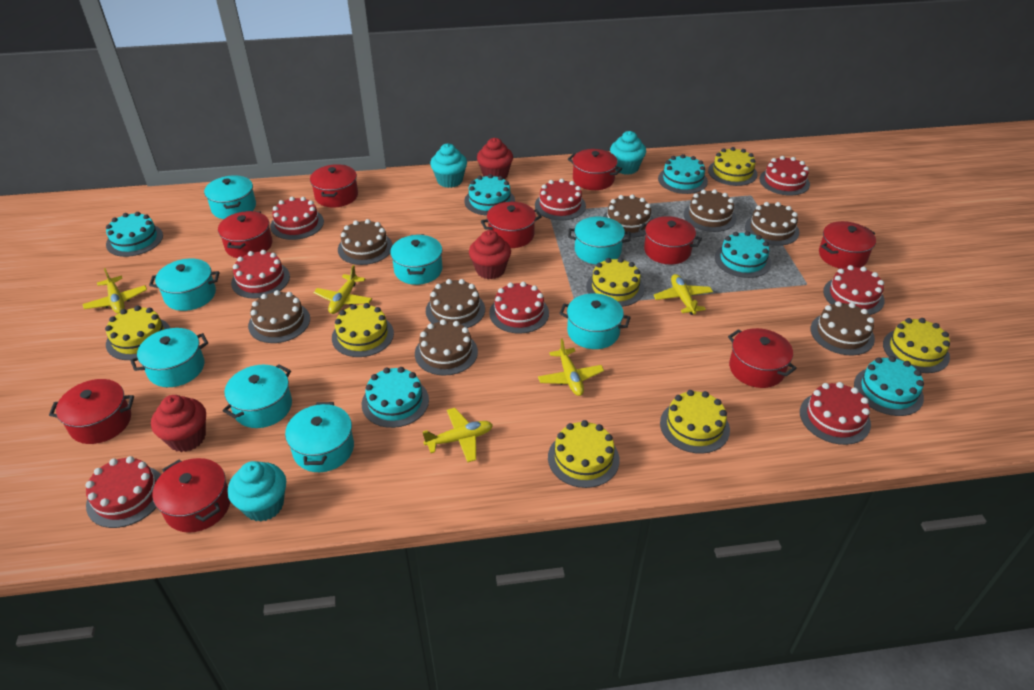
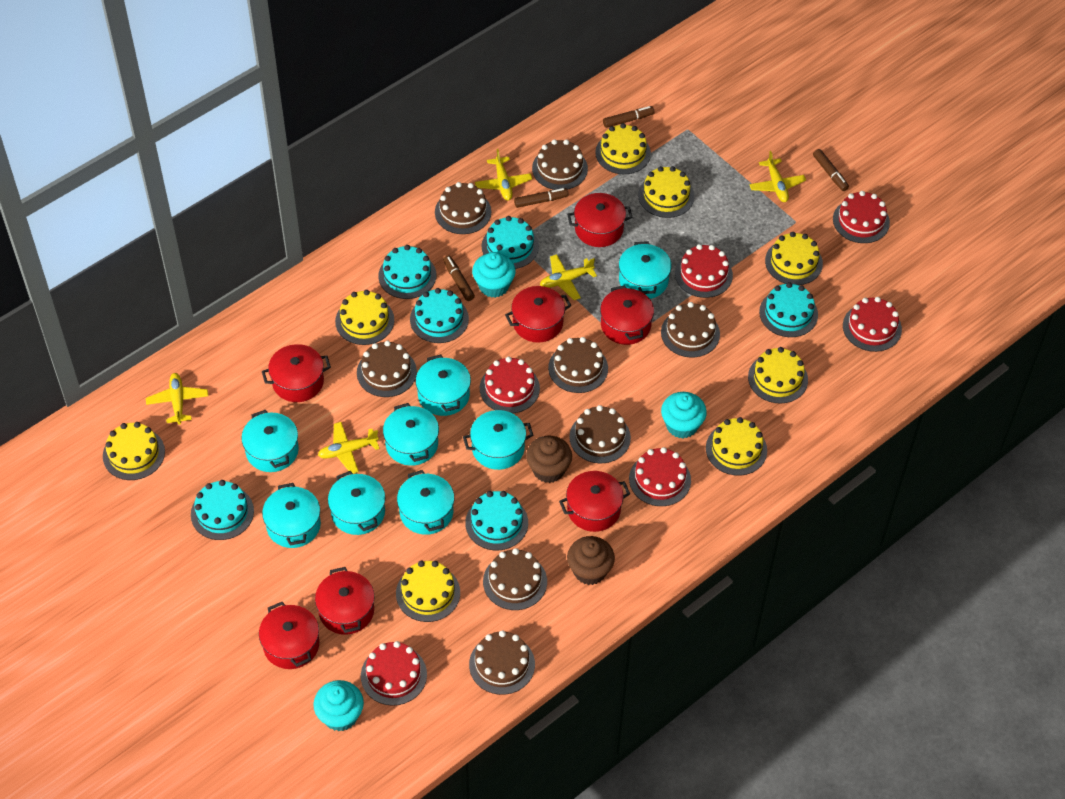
brown cupcake: none = 0 -> [526,436,572,483] [567,536,615,585] = 2
brown marker: none = 0 -> [443,255,475,301] [514,188,568,208] [603,106,654,128] [813,149,849,191] = 4
red cake: [86,456,161,528] [231,250,290,299] [270,197,324,240] [489,282,549,334] [535,179,586,220] [759,156,810,196] [800,382,871,445] [823,265,885,315] = 8 -> [361,641,427,706] [480,356,540,413] [629,447,691,506] [675,244,733,298] [833,191,890,243] [843,297,902,352] = 6
red cupcake: [151,395,206,452] [469,230,511,279] [477,138,513,179] = 3 -> none = 0
red pot: [49,379,134,444] [152,458,230,533] [218,211,272,258] [310,164,358,208] [481,202,542,248] [568,149,622,190] [638,216,702,264] [728,328,797,388] [819,221,876,269] = 9 -> [259,602,319,669] [262,344,331,402] [315,567,375,635] [505,286,572,343] [559,471,630,532] [567,193,633,247] [600,285,654,345] = 7
yellow cake: [105,306,170,360] [332,303,394,357] [548,420,620,488] [586,258,644,307] [660,390,730,454] [708,147,757,186] [883,318,950,373] = 7 -> [103,422,165,480] [335,290,394,345] [396,561,460,622] [595,123,651,174] [638,166,694,218] [706,417,767,475] [748,347,808,404] [765,232,823,285] = 8

